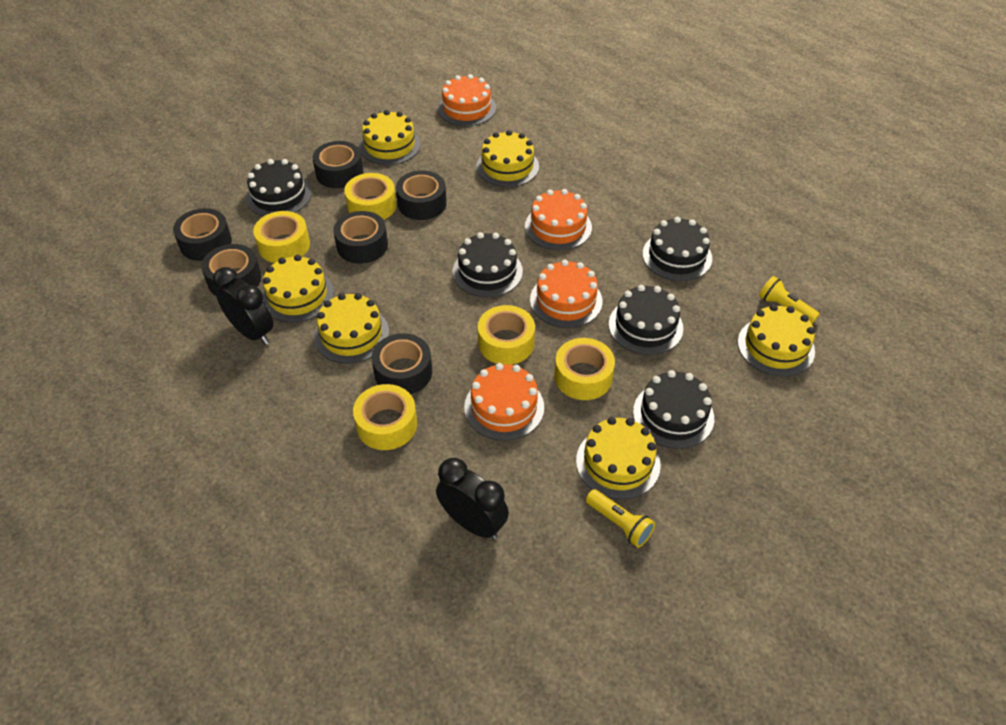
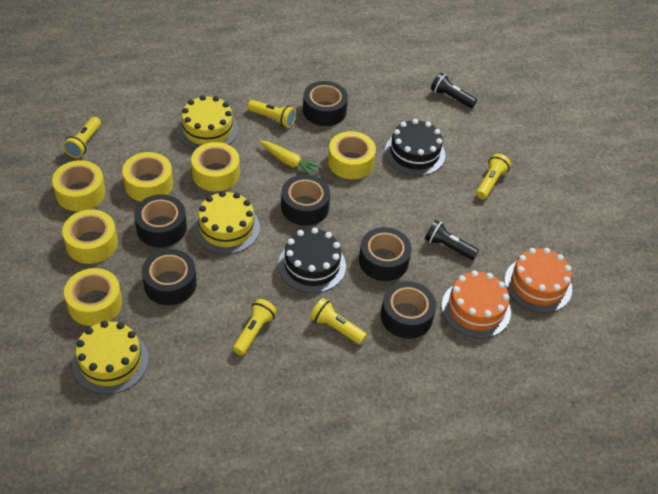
black cake: [246,159,312,216] [453,232,523,297] [609,285,683,355] [633,370,714,449] [642,217,712,281] = 5 -> [278,227,346,293] [385,119,445,176] = 2
black clock: [213,267,273,345] [436,458,509,540] = 2 -> none = 0
black flashlight: none = 0 -> [425,220,479,260] [431,73,477,108] = 2
orange cake: [438,74,496,126] [464,363,544,441] [525,189,592,250] [530,260,603,328] = 4 -> [441,270,511,338] [504,248,572,313] = 2
yellow cake: [262,255,334,323] [314,293,389,364] [359,110,421,165] [476,130,539,187] [576,417,661,499] [738,304,815,377] = 6 -> [72,321,149,394] [177,95,238,150] [193,191,260,254] = 3
yellow carrot: none = 0 -> [259,141,321,175] = 1
yellow flashlight: [586,489,655,548] [759,276,819,324] = 2 -> [63,117,101,158] [233,299,277,355] [248,100,296,128] [310,298,367,345] [476,154,511,199] = 5
yellow tape: [253,211,310,263] [344,173,397,220] [353,384,417,450] [478,305,535,365] [554,338,615,400] = 5 -> [52,160,105,212] [62,209,118,264] [64,268,122,326] [122,152,173,202] [191,142,240,191] [328,131,376,179] = 6

